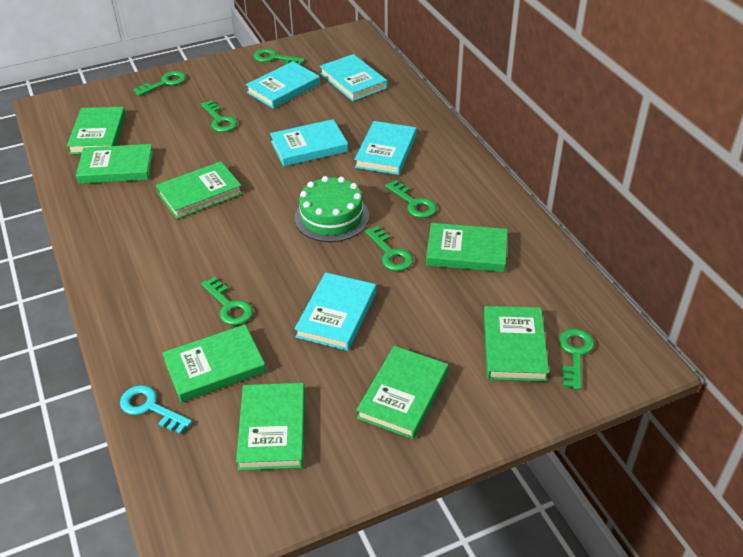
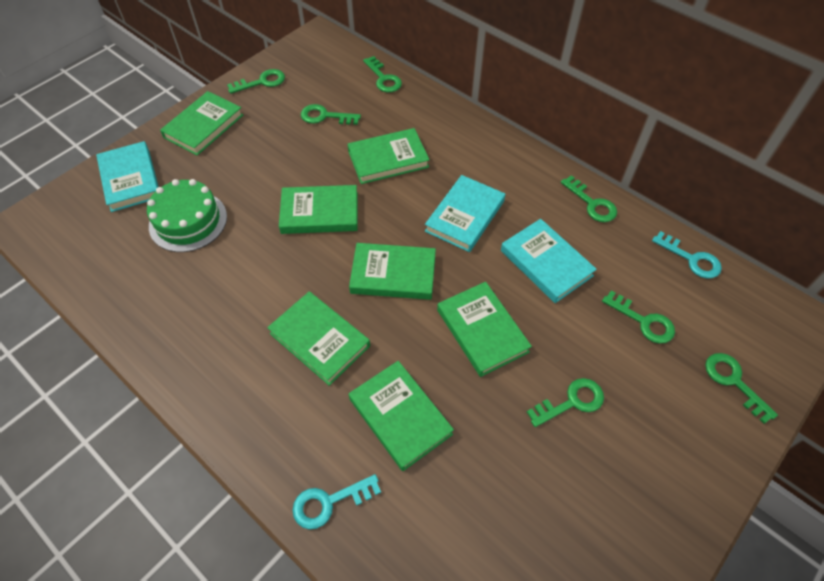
green book: [67,107,126,154] [76,144,154,184] [156,161,243,219] [163,325,266,403] [236,383,305,471] [356,346,449,439] [426,223,508,272] [484,306,549,382] = 8 -> [160,91,243,155] [267,291,370,386] [279,185,358,234] [348,128,429,184] [349,243,436,300] [349,361,454,471] [437,282,532,377] = 7
turquoise book: [246,61,320,109] [270,119,348,167] [294,272,376,351] [320,54,387,101] [354,121,416,175] = 5 -> [96,141,159,212] [425,175,505,252] [501,219,597,303] = 3
turquoise key: [120,385,192,434] = 1 -> [292,474,381,530] [652,231,722,279] = 2

